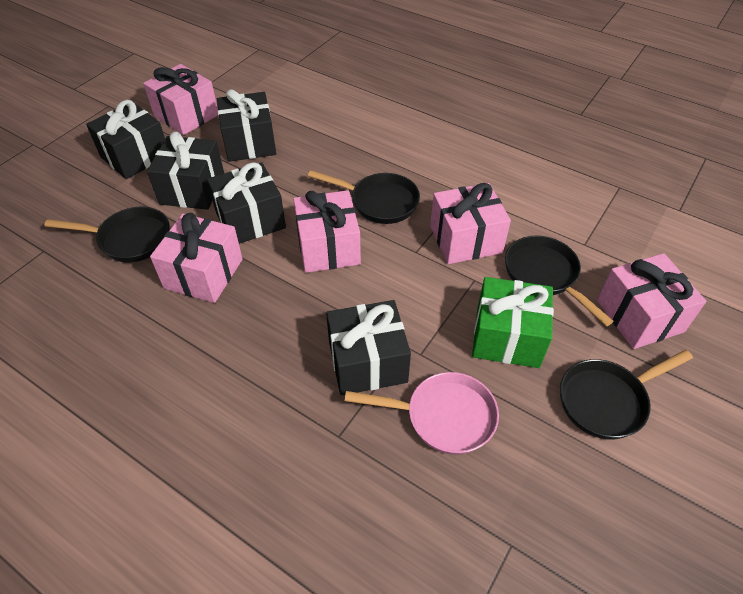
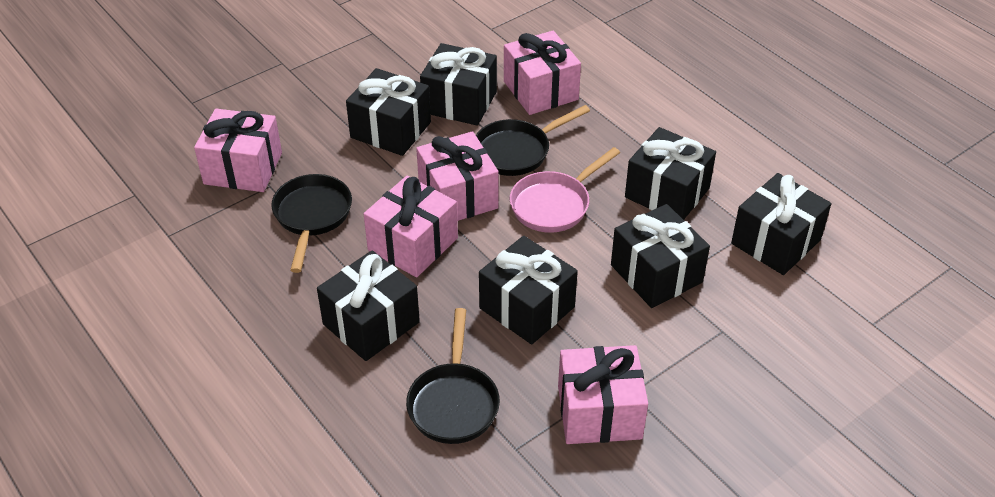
black gift: [86,100,165,179] [147,132,224,210] [207,162,286,244] [217,89,276,162] [326,300,411,395] = 5 -> [317,250,420,361] [346,68,431,156] [420,43,497,126] [479,236,578,344] [611,204,710,308] [625,127,716,220] [731,173,831,275] = 7
black pan: [45,207,170,262] [308,170,420,224] [505,236,614,326] [560,350,693,440] = 4 -> [271,174,352,273] [406,308,500,444] [476,105,590,176] = 3
green gift: [472,277,554,368] = 1 -> none = 0

